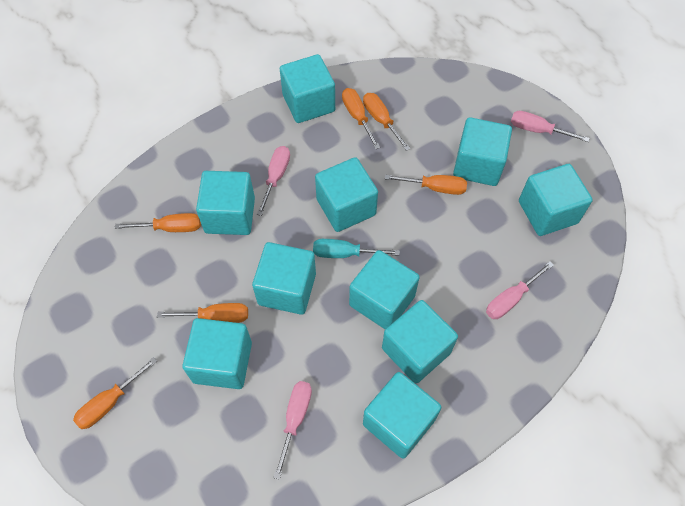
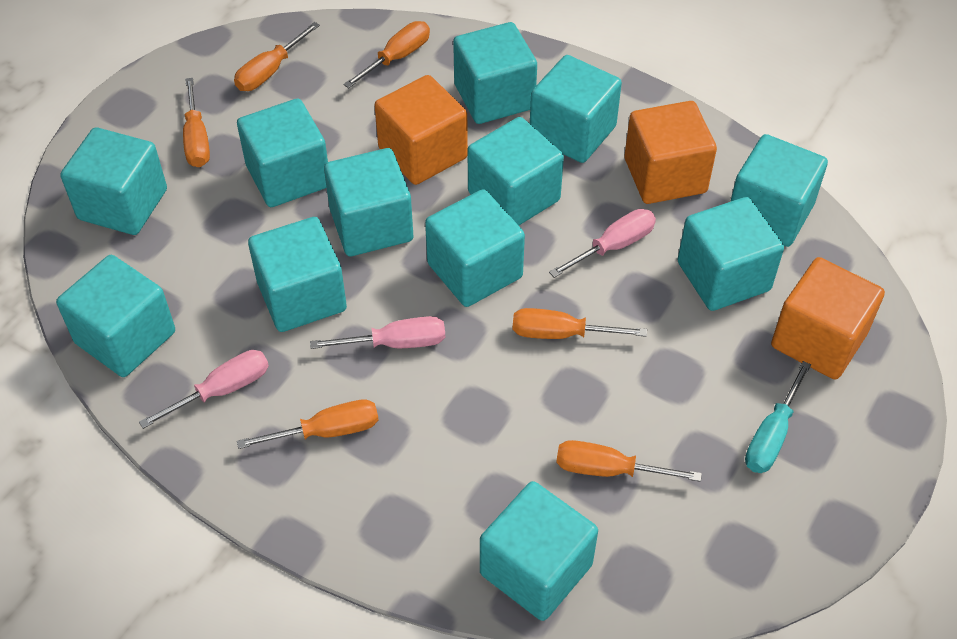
orange cube: none = 0 -> [374,75,468,185] [624,101,717,204] [771,257,885,380] = 3
pink screwdriver: [257,146,290,216] [273,381,312,480] [486,261,554,319] [511,111,590,142] = 4 -> [139,350,269,429] [310,316,445,349] [549,209,656,278] = 3
turquoise cube: [182,318,252,389] [196,171,255,235] [252,242,316,315] [280,54,335,123] [315,157,378,232] [349,250,420,329] [363,372,441,459] [382,300,458,383] [453,117,512,186] [519,164,593,236] = 10 -> [56,255,175,377] [60,127,167,235] [237,99,328,207] [248,217,347,332] [324,148,413,256] [425,189,525,307] [453,22,537,124] [467,117,564,225] [480,481,598,621] [530,55,622,163] [677,197,784,311] [730,134,828,247] = 12

